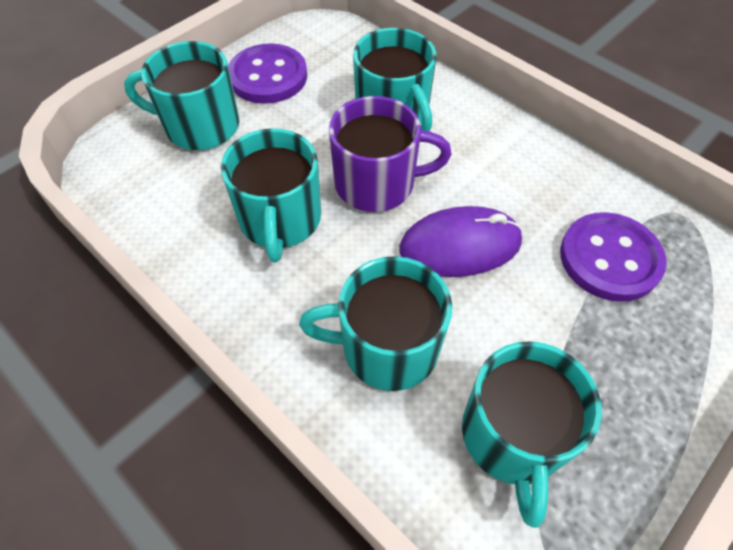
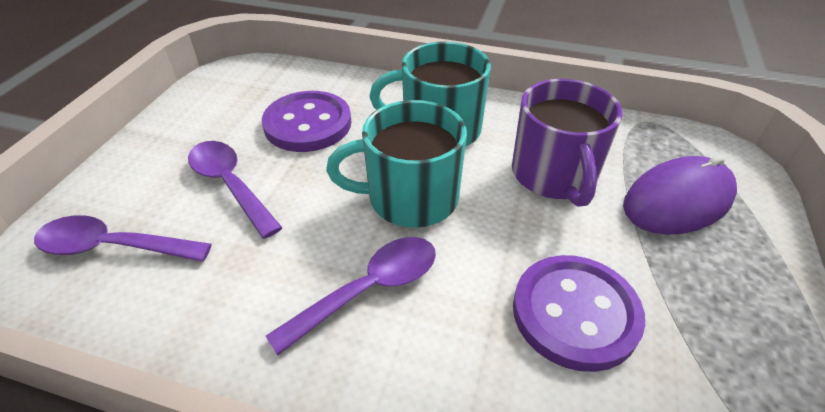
purple spoon: none = 0 -> [34,215,212,262] [188,141,283,239] [266,237,436,355] = 3
turquoise mug: [124,41,239,150] [221,128,321,262] [299,256,452,391] [353,28,436,131] [462,341,602,528] = 5 -> [326,100,467,227] [369,42,491,146] = 2

